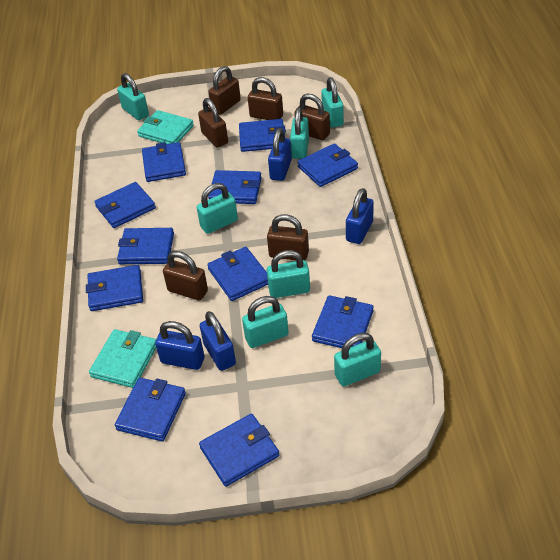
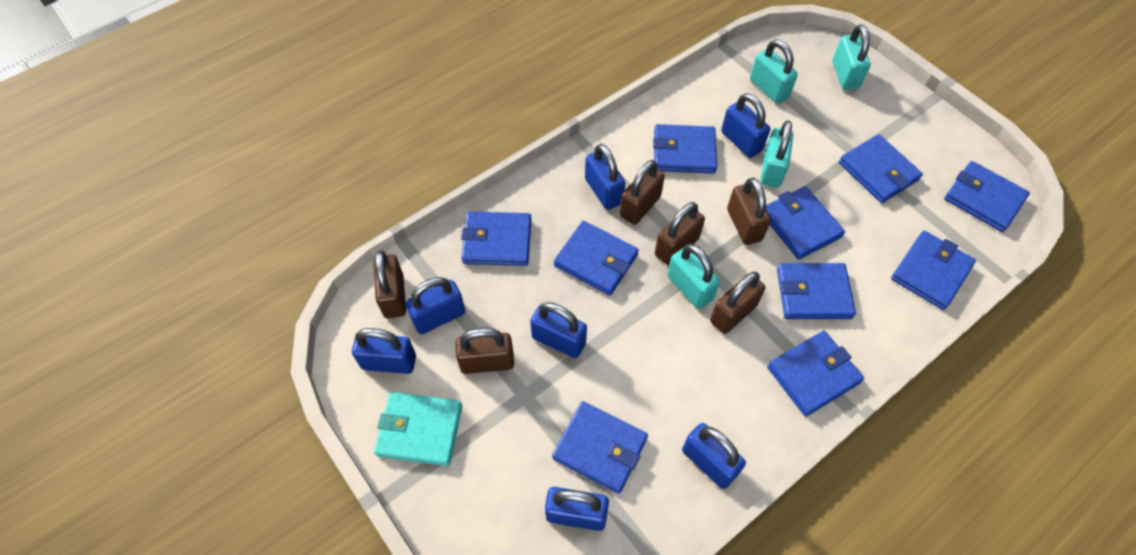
blue padlock: [155,321,205,370] [200,311,236,371] [268,128,292,181] [346,188,374,244] = 4 -> [352,328,416,374] [405,277,465,334] [530,302,587,358] [545,487,609,531] [585,144,625,210] [682,423,746,489] [721,93,770,158] = 7
blue wallet: [86,265,143,311] [94,182,156,228] [115,378,186,441] [117,228,174,264] [142,142,186,182] [199,414,279,487] [207,247,268,301] [208,170,262,204] [239,119,286,152] [297,143,358,187] [312,295,374,348] = 11 -> [461,212,531,266] [552,401,648,494] [554,221,639,296] [653,124,717,174] [766,186,845,259] [767,331,864,416] [777,263,856,319] [839,134,923,203] [891,231,976,310] [944,161,1030,232] = 10
turquoise padlock: [117,73,149,120] [197,183,238,234] [242,296,289,348] [267,250,310,298] [290,107,309,159] [321,77,344,128] [334,333,381,386] = 7 -> [667,244,720,309] [750,39,798,104] [760,120,793,188] [832,24,870,90] = 4
turquoise wallet: [89,329,156,388] [137,110,194,144] = 2 -> [374,392,462,466] = 1

